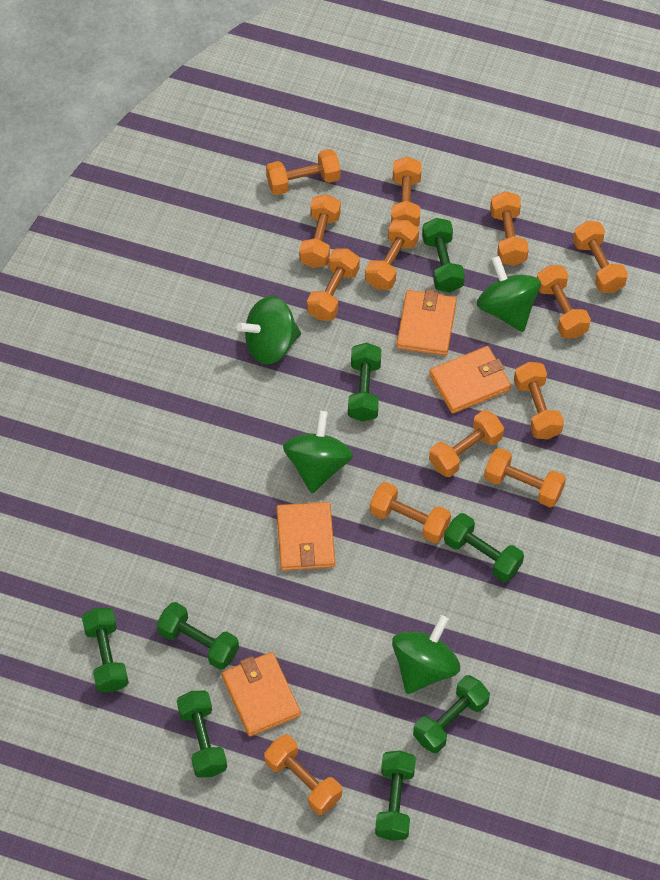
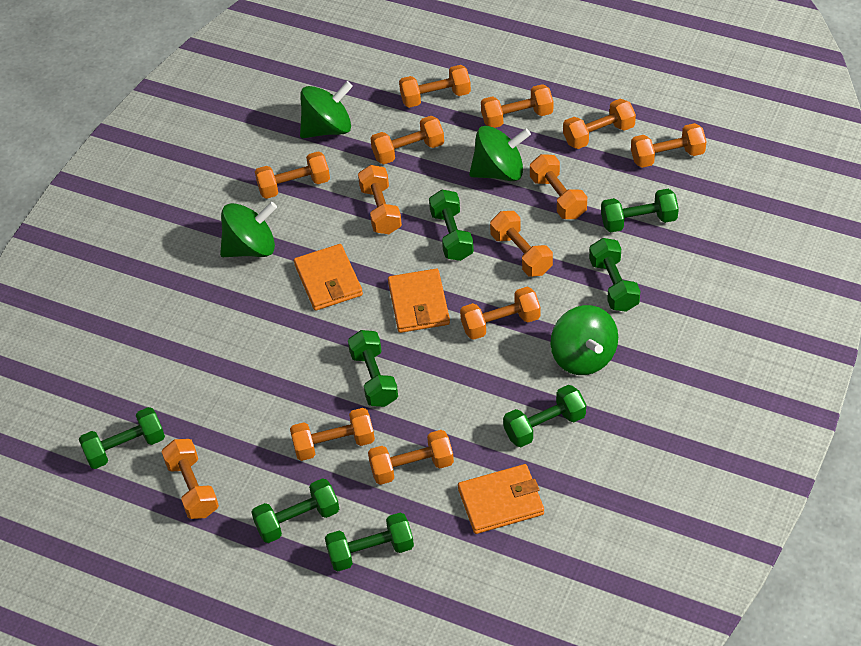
orange wallet: [222,652,301,736] [276,502,335,571] [397,290,457,356] [429,346,511,414] = 4 -> [294,244,363,311] [388,269,450,333] [458,464,544,534] = 3

